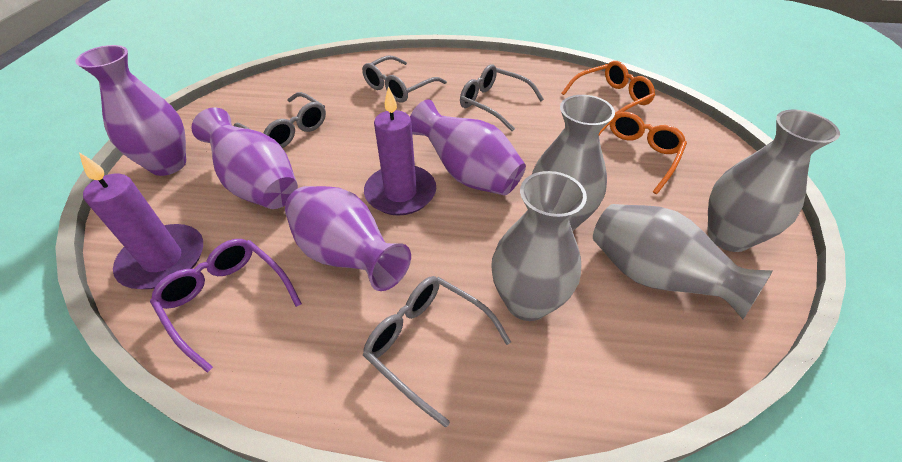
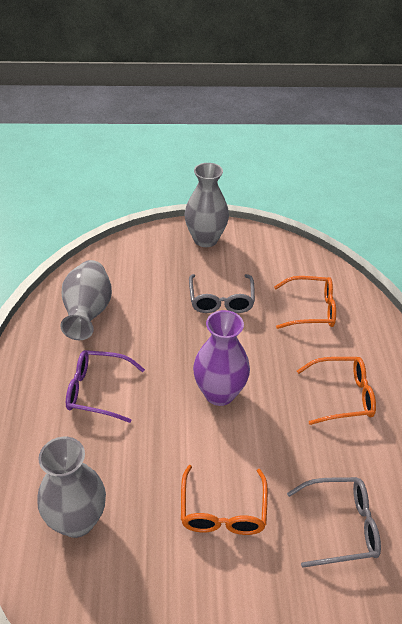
grey glasses: [234,92,326,148] [362,55,447,103] [363,276,511,428] [460,64,544,131] = 4 -> [189,274,255,313] [287,477,381,568] = 2
grey vase: [491,171,587,321] [531,95,615,231] [593,204,773,319] [707,109,840,252] = 4 -> [37,437,106,538] [60,260,112,340] [185,163,229,247] = 3
orange glasses: [561,61,655,114] [599,112,687,194] = 2 -> [181,465,268,535] [274,276,336,329] [297,357,376,425] = 3
purple candle: [79,152,203,289] [364,86,436,216] = 2 -> none = 0
purple vase: [75,45,186,176] [191,108,298,209] [285,186,411,291] [410,99,526,195] = 4 -> [193,310,250,406] = 1

